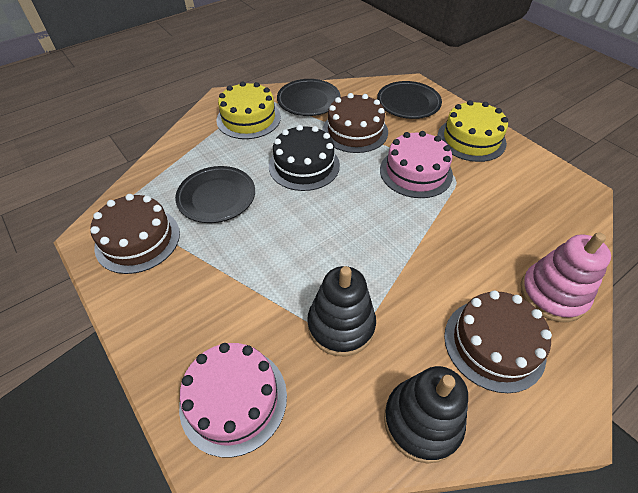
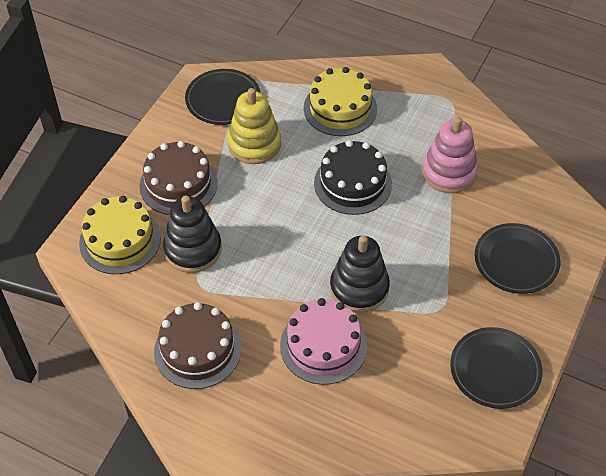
brown cake: [90,194,180,274] [322,93,388,153] [444,291,552,393] = 3 -> [139,141,218,215] [154,302,241,389] = 2
pink cake: [179,343,287,458] [380,131,453,198] = 2 -> [280,298,367,385] = 1
yellow stacking toy: none = 0 -> [227,88,281,164] = 1

